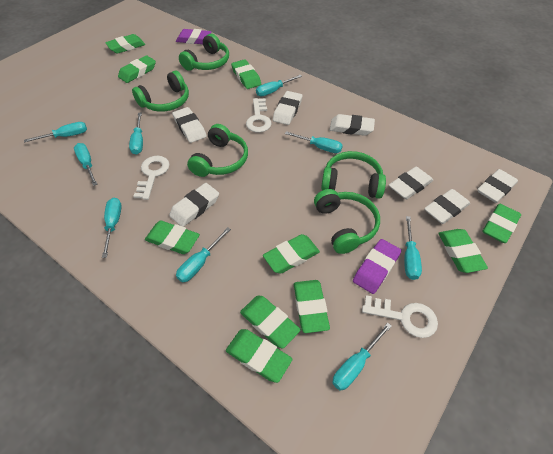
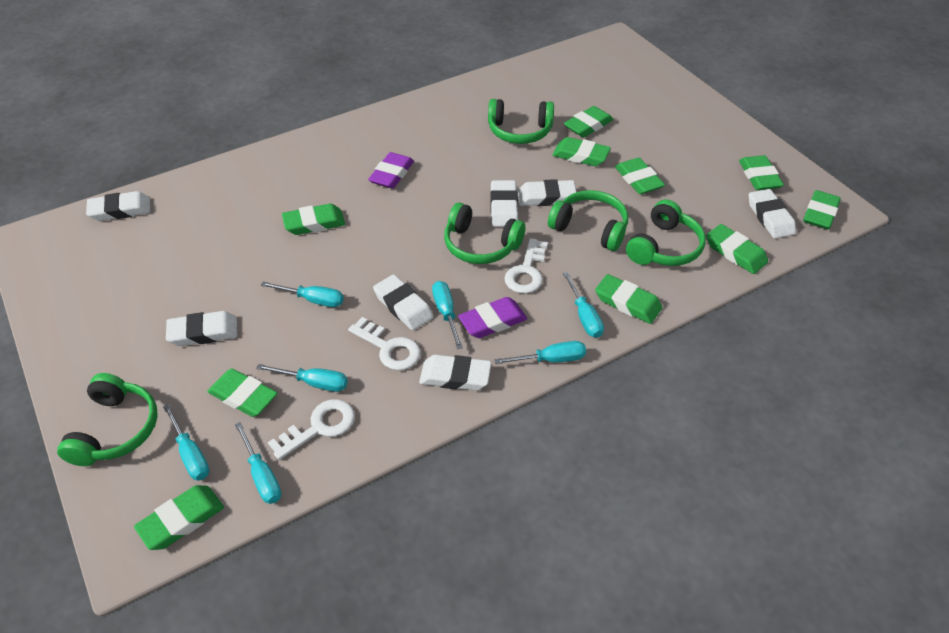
turquoise screwdriver: [24,122,87,142] [74,143,97,186] [102,198,122,258] [129,113,143,155] [176,227,231,282] [256,75,302,96] [285,131,343,153] [332,323,392,390] [404,216,422,280] = 9 -> [163,404,210,481] [235,422,281,504] [256,364,348,392] [261,282,344,307] [432,281,463,349] [494,341,586,364] [563,272,604,338] = 7

